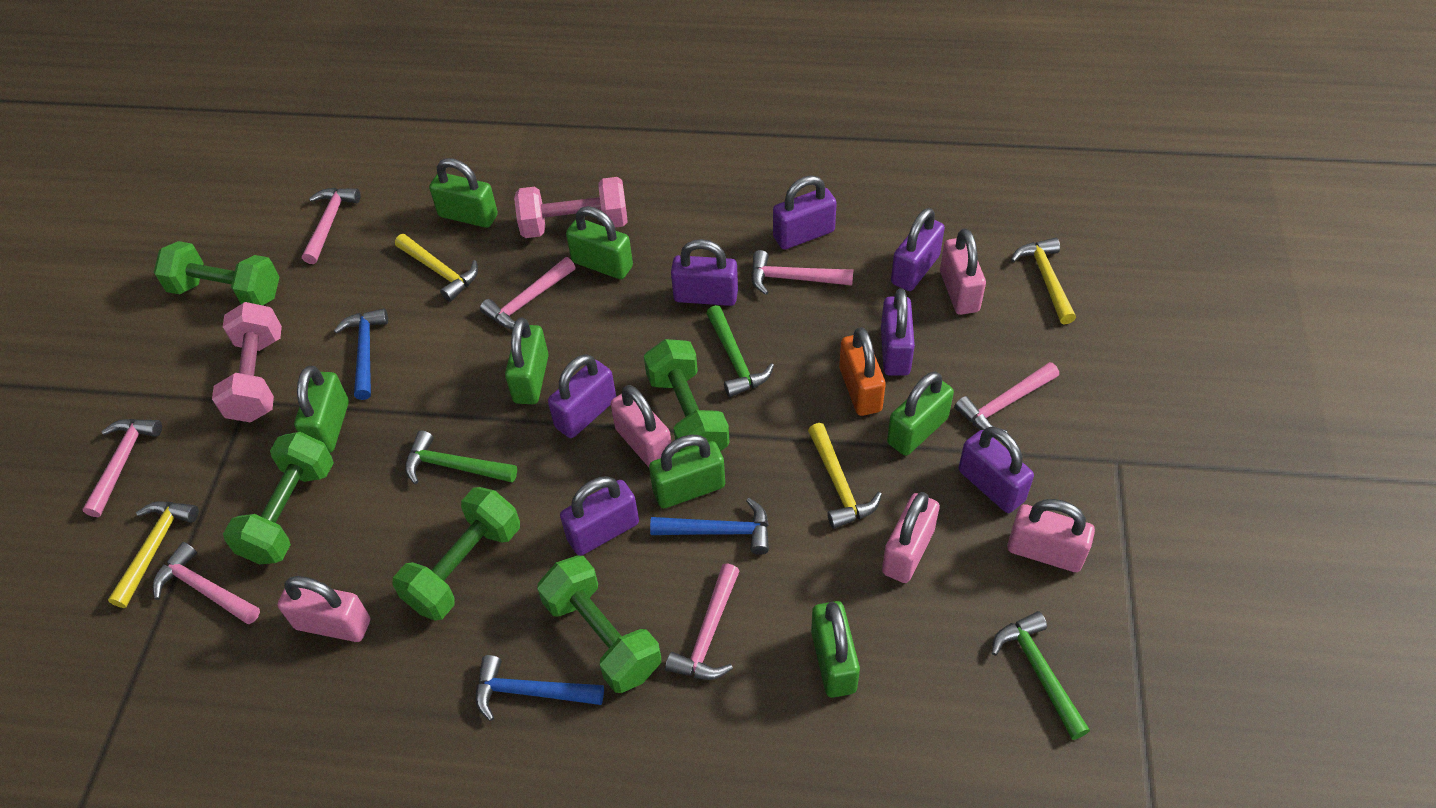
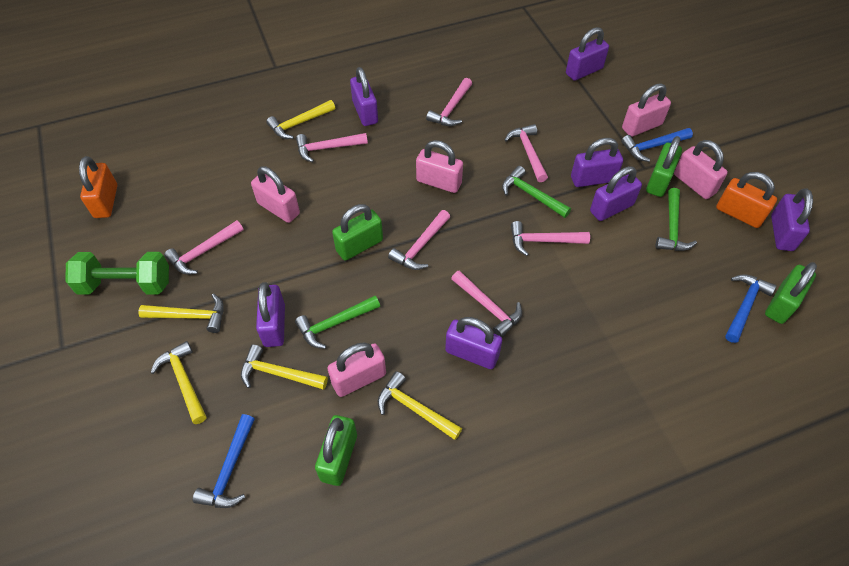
green dumbbell: [154,241,279,305] [223,432,334,564] [393,487,520,621] [537,556,661,693] [644,339,729,452] = 5 -> [65,252,169,295] = 1
green padlock: [294,366,349,453] [429,158,498,228] [505,318,549,404] [566,206,633,279] [649,435,725,508] [811,601,860,698] [887,372,954,456] = 7 -> [315,415,357,486] [332,204,383,261] [646,136,682,197] [765,262,817,324] = 4
orange padlock: [839,327,886,416] = 1 -> [79,156,117,218] [716,172,777,228] = 2
pink dumbbell: [212,302,282,423] [514,177,628,238] = 2 -> none = 0
yellow hammer: [108,502,199,608] [395,234,478,302] [808,423,882,529] [1011,238,1076,324] = 4 -> [139,294,224,333] [150,341,206,424] [241,344,328,390] [266,100,335,139] [378,371,462,440] = 5

